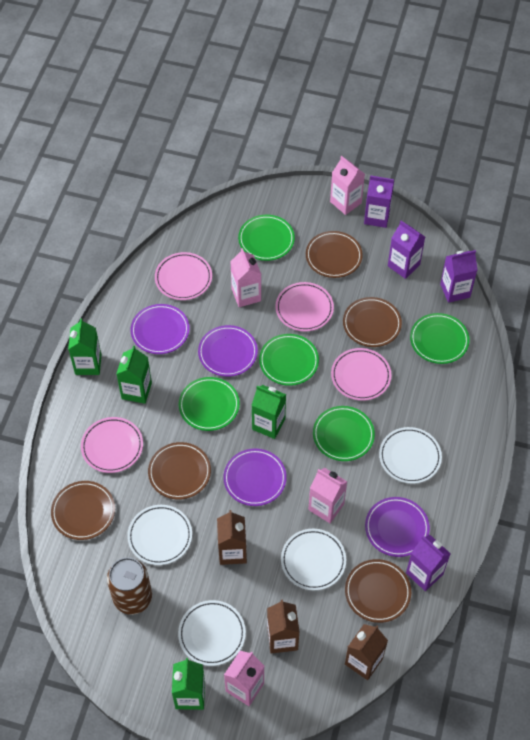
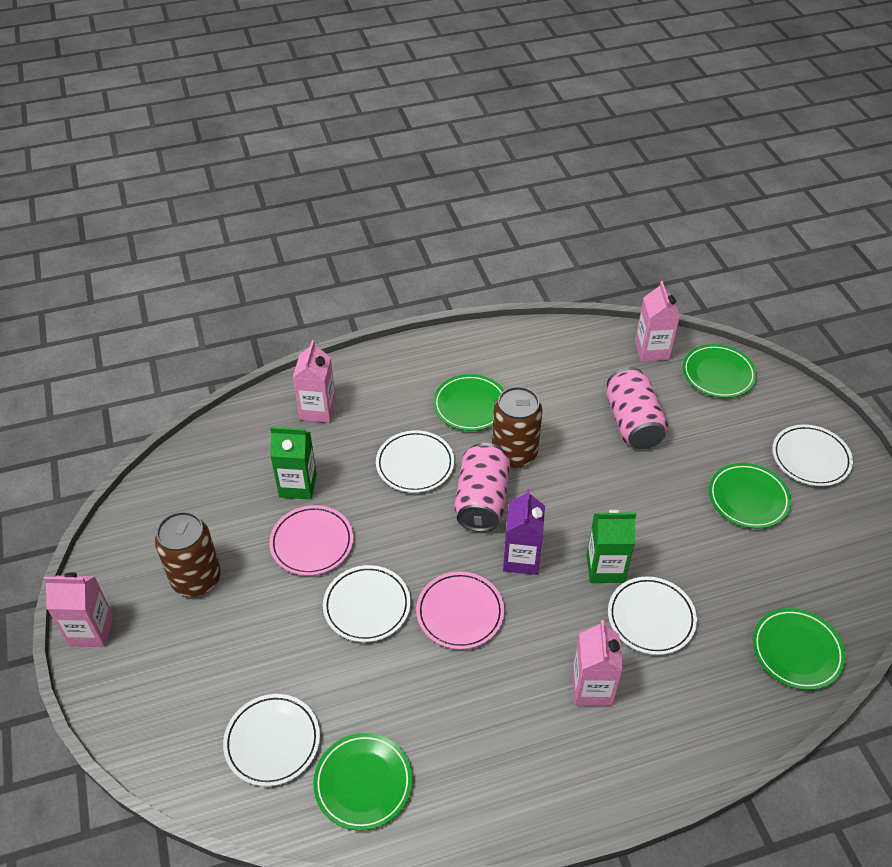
brown can: [107,557,152,615] = 1 -> [155,511,221,596] [492,386,543,468] = 2
brown carton: [217,510,247,565] [267,600,300,654] [345,624,388,680] = 3 -> none = 0
brown plate: [51,481,115,540] [148,442,211,500] [306,231,363,278] [343,297,402,347] [345,559,411,623] = 5 -> none = 0
green carton: [68,318,102,375] [116,346,152,404] [172,658,205,710] [252,385,286,439] = 4 -> [270,427,317,499] [587,510,636,583] = 2
pink can: none = 0 -> [454,443,510,532] [606,367,668,449] = 2
pink plate: [81,417,143,473] [155,252,212,300] [275,282,334,332] [331,348,391,401] = 4 -> [269,505,353,576] [416,572,504,649] = 2
purple carton: [364,175,394,228] [388,221,425,279] [406,535,451,591] [440,250,477,303] = 4 -> [503,489,545,575] = 1
purple plate: [131,304,190,354] [198,325,258,377] [223,448,287,506] [365,497,430,557] = 4 -> none = 0
white plate: [127,505,192,565] [178,600,246,666] [281,529,346,590] [379,427,442,484] = 4 -> [223,694,320,786] [323,565,410,642] [376,430,454,493] [608,576,697,655] [772,424,853,486] = 5

